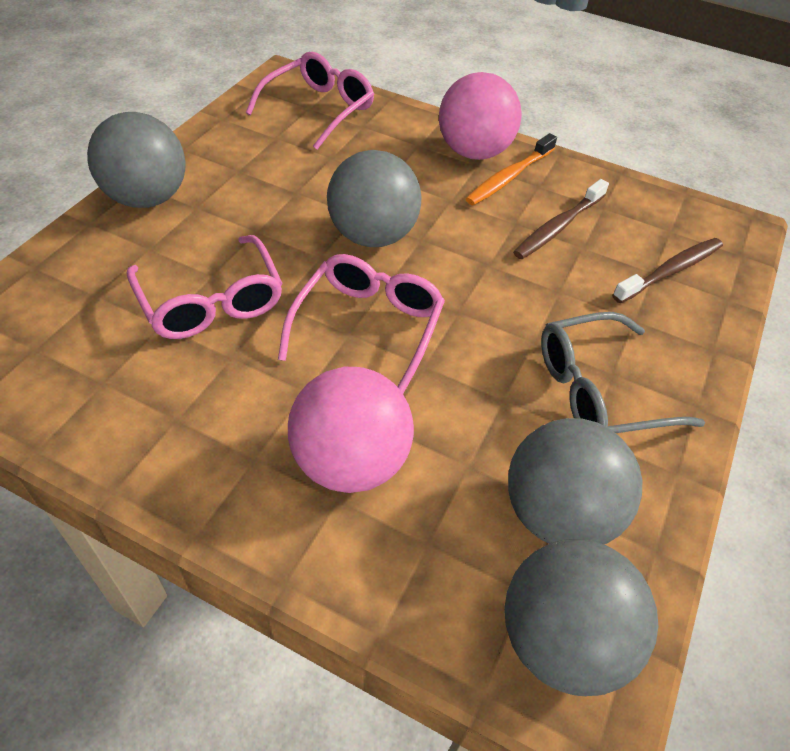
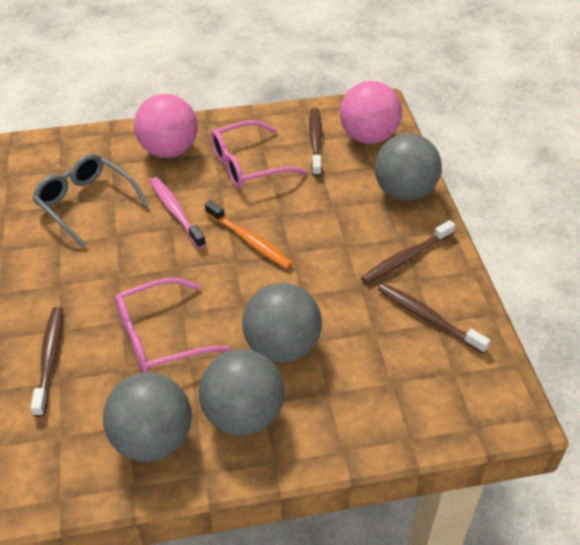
brown toothbrush: [513,179,609,259] [612,238,723,303] = 2 -> [30,307,63,417] [309,108,322,176] [361,220,455,284] [378,283,490,354] = 4
pink glasses: [127,235,283,339] [246,52,374,150] [278,254,445,394] = 3 -> [115,278,230,373] [210,120,307,188] = 2
pink toothbrush: none = 0 -> [150,177,206,249] = 1

